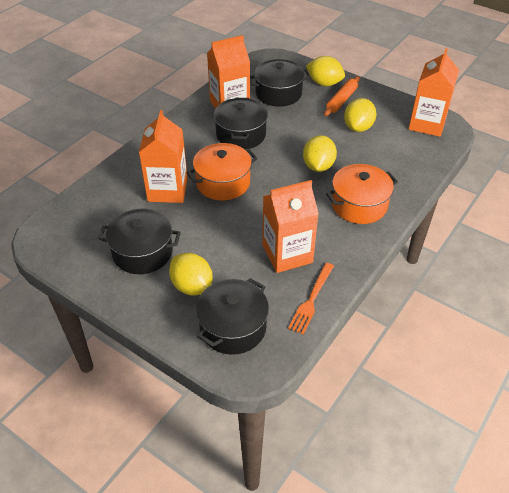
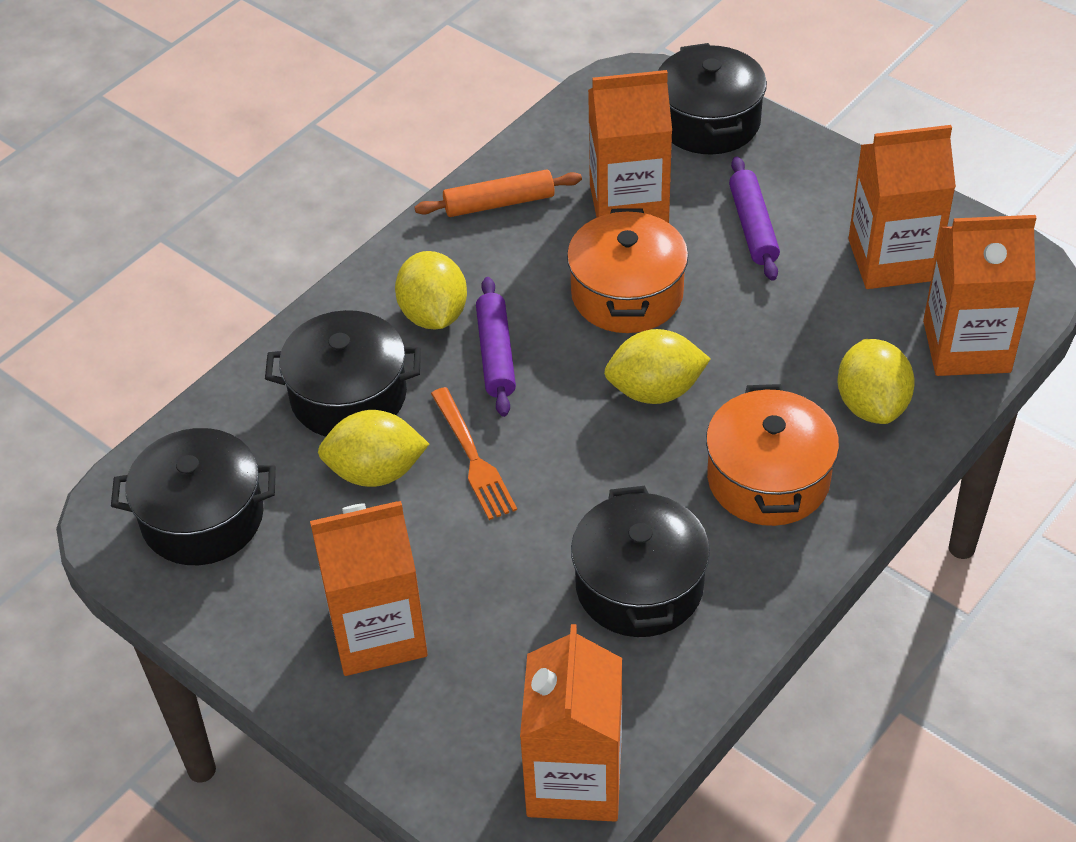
orange carton: [139,110,188,203] [207,35,250,109] [263,180,319,273] [409,48,459,137] = 4 -> [310,501,428,676] [520,624,622,821] [588,70,672,223] [848,125,956,289] [923,215,1036,376] = 5
purple rolling pin: none = 0 -> [476,277,516,417] [729,156,780,281] = 2

